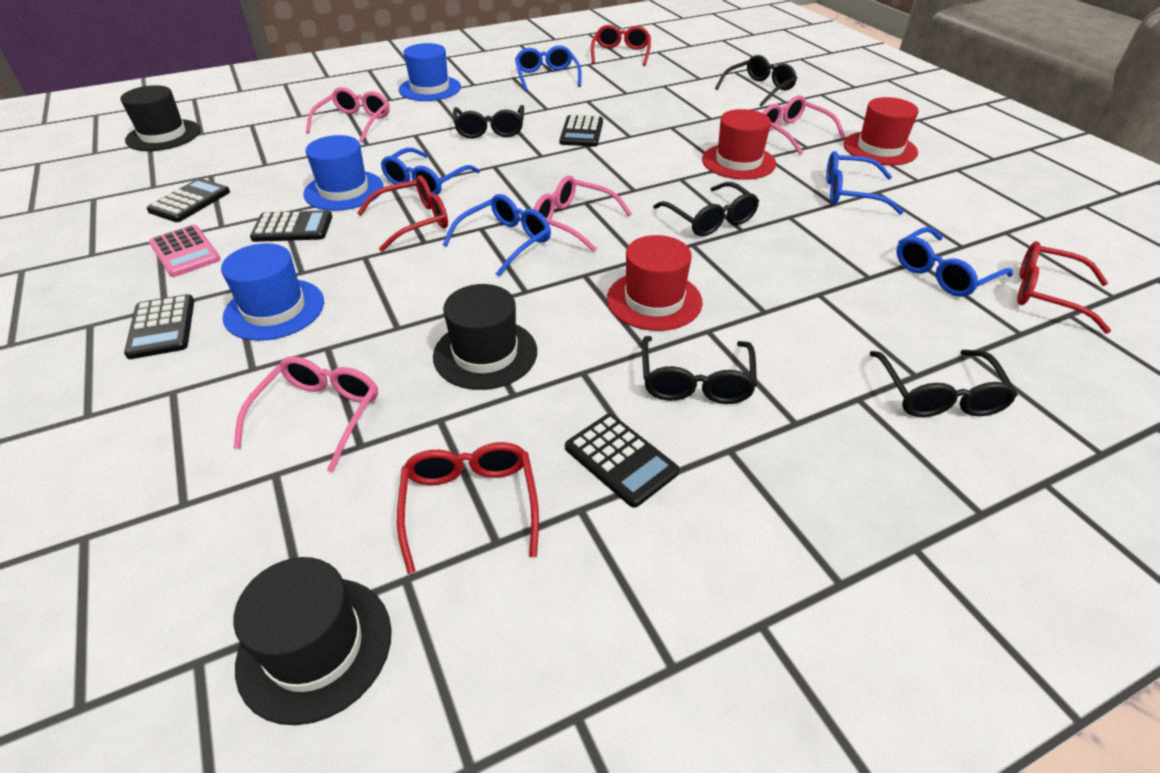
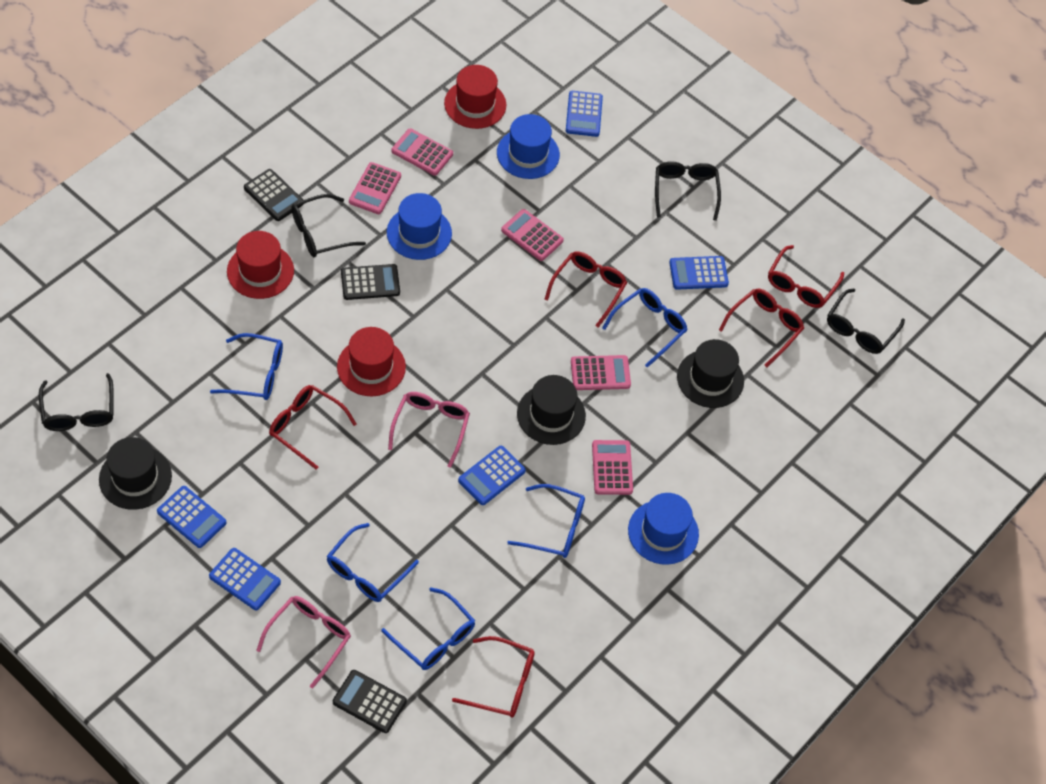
black calculator: [124,294,194,359] [147,178,230,222] [250,210,332,242] [560,115,603,147] [565,414,679,508] = 5 -> [244,169,304,221] [333,670,407,733] [341,264,400,300] = 3
black glasses: [453,105,524,139] [642,336,757,404] [653,182,759,237] [715,55,797,107] [869,350,1018,417] = 5 -> [39,373,114,431] [291,194,366,257] [655,161,721,221] [827,288,905,354] = 4
blue calculator: none = 0 -> [157,486,227,548] [209,548,281,610] [458,446,526,505] [566,91,603,137] [669,256,729,290] = 5
pink calculator: [149,225,221,277] = 1 -> [349,162,401,214] [392,129,453,176] [501,209,564,261] [571,355,631,390] [592,440,633,495] = 5
pink glasses: [234,356,378,473] [306,87,390,142] [534,176,632,252] [762,95,845,155] = 4 -> [256,596,351,688] [388,392,470,468] = 2
red glasses: [357,176,448,252] [397,442,539,574] [591,25,651,66] [1017,241,1111,333] = 4 -> [269,385,357,470] [452,636,535,718] [545,251,627,328] [719,288,804,367] [768,245,844,308] = 5

